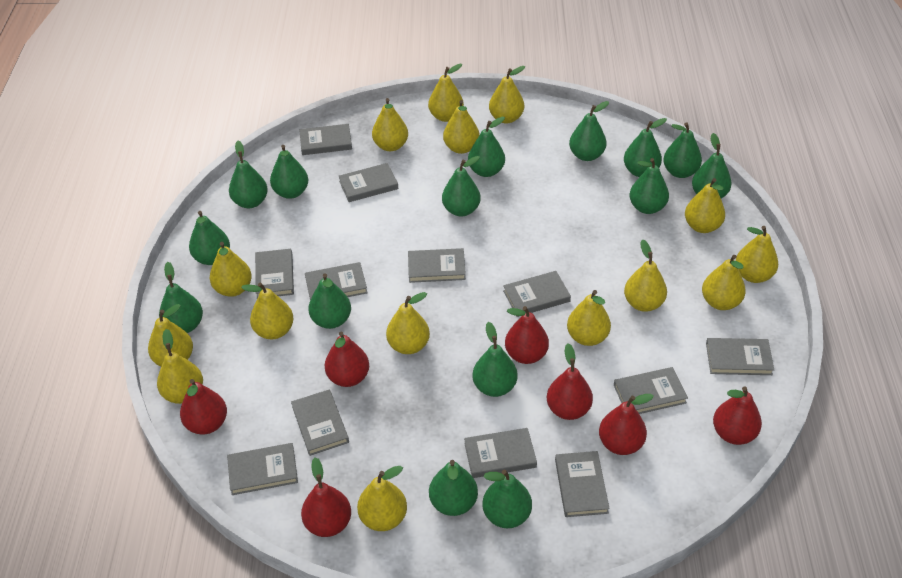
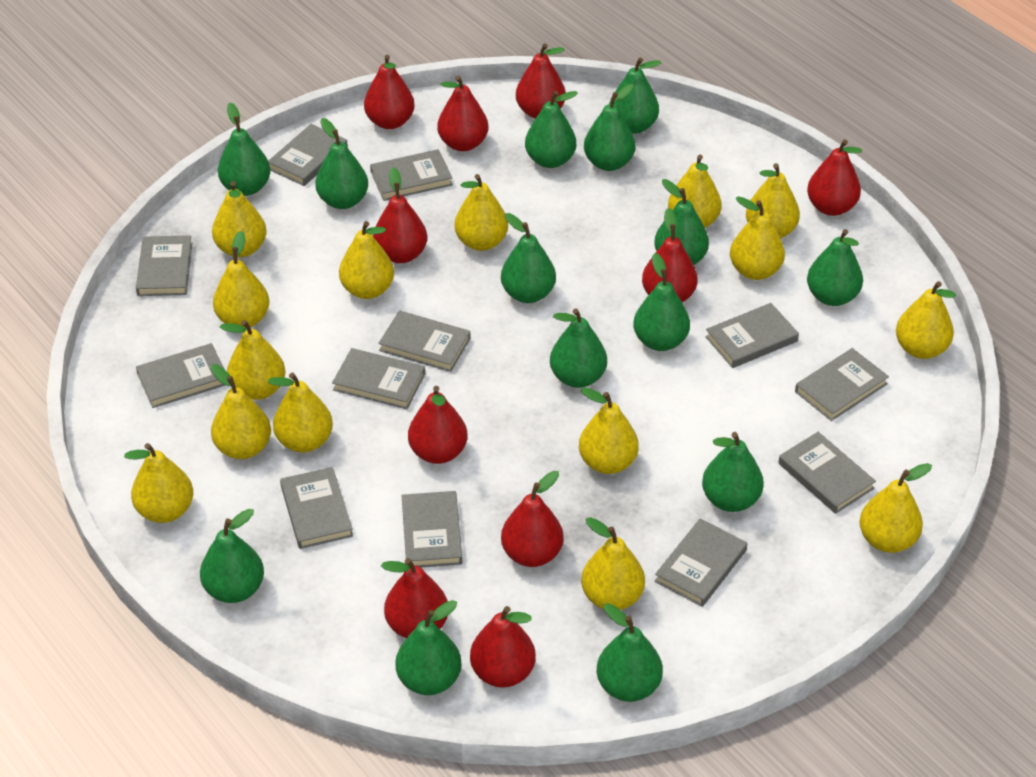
green pear: [159,262,203,333] [189,211,230,265] [229,141,268,208] [270,145,308,199] [308,273,351,329] [429,460,478,516] [442,156,481,216] [468,117,505,177] [472,322,518,397] [483,470,532,528] [569,101,609,161] [624,118,667,177] [630,158,669,214] [663,123,702,178] [692,133,731,199] = 15 -> [200,509,264,603] [218,103,271,196] [315,118,368,209] [395,600,462,695] [501,213,556,303] [525,91,578,168] [550,308,607,388] [584,84,635,171] [597,603,663,702] [609,58,662,134] [633,253,690,351] [654,179,709,265] [702,432,764,512] [807,229,863,306] = 14
red pear: [180,379,227,435] [301,457,351,537] [325,331,369,387] [505,306,549,364] [547,344,593,420] [599,394,654,455] [713,386,762,445] = 7 -> [364,55,415,129] [373,167,427,263] [381,558,448,638] [408,386,468,464] [437,76,489,151] [470,606,536,688] [501,471,564,567] [516,43,566,119] [642,208,697,302] [807,140,862,216] = 10

